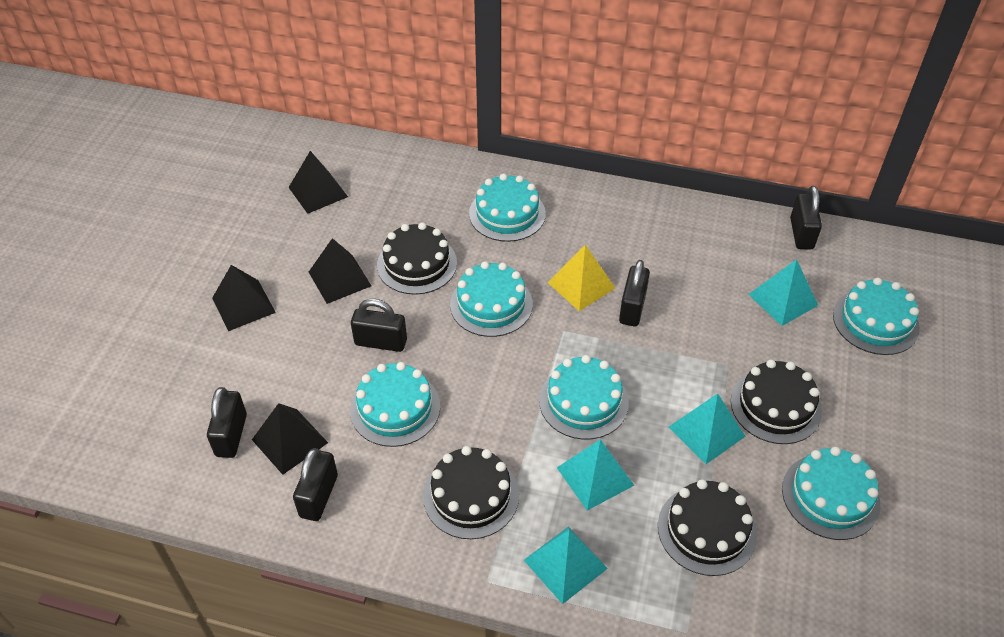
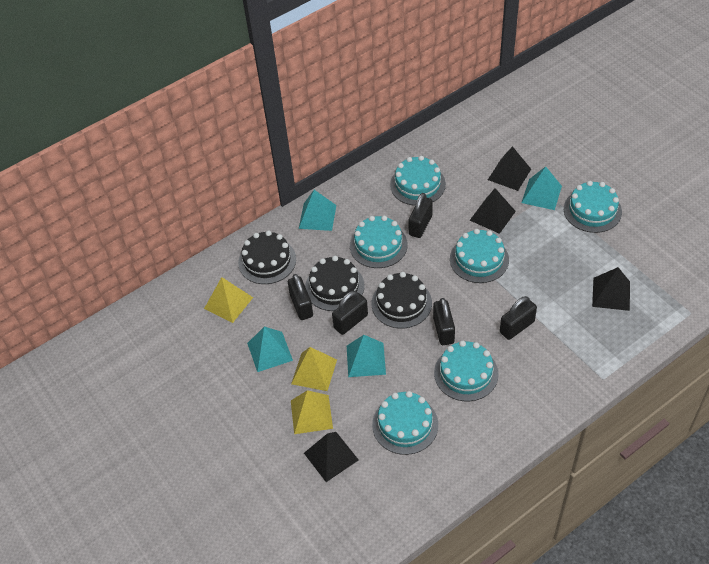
black cake: [377,222,457,295] [423,446,519,539] [658,479,757,576] [731,359,822,444] = 4 -> [238,230,296,284] [305,256,365,311] [371,272,432,328] = 3
yellow pyramid: [547,245,615,311] = 1 -> [204,277,253,323] [291,347,337,391] [291,390,333,434] = 3

